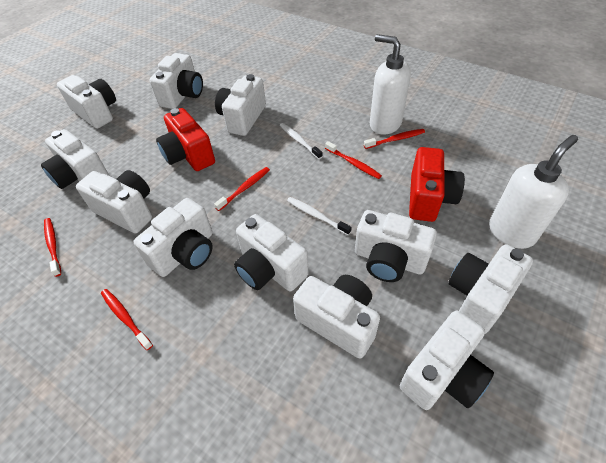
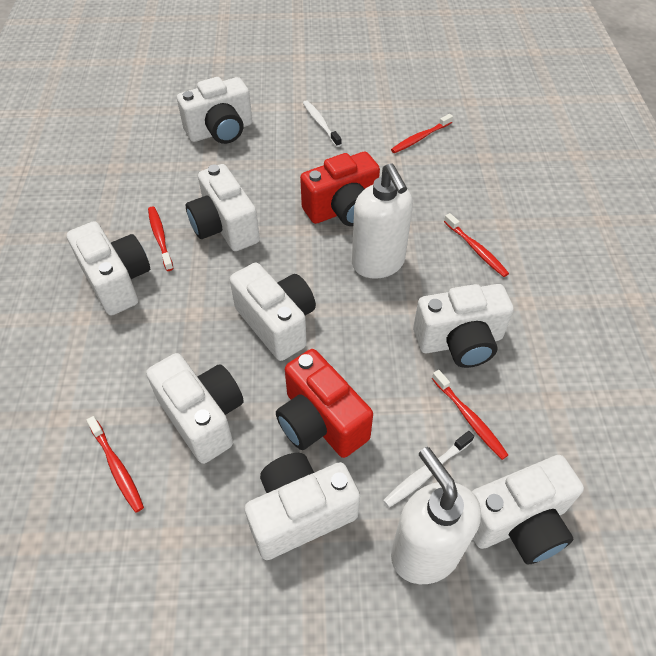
white camera: [41,129,109,189] [57,75,116,129] [76,170,152,233] [133,198,213,277] [149,53,203,109] [215,74,266,136] [234,214,309,291] [293,275,380,359] [355,210,437,282] [400,310,494,410] [448,244,533,334] = 11 -> [67,221,150,316] [146,353,244,464] [177,77,253,144] [186,164,260,251] [230,263,316,361] [245,453,360,560] [413,284,514,368] [472,455,584,564] = 8

